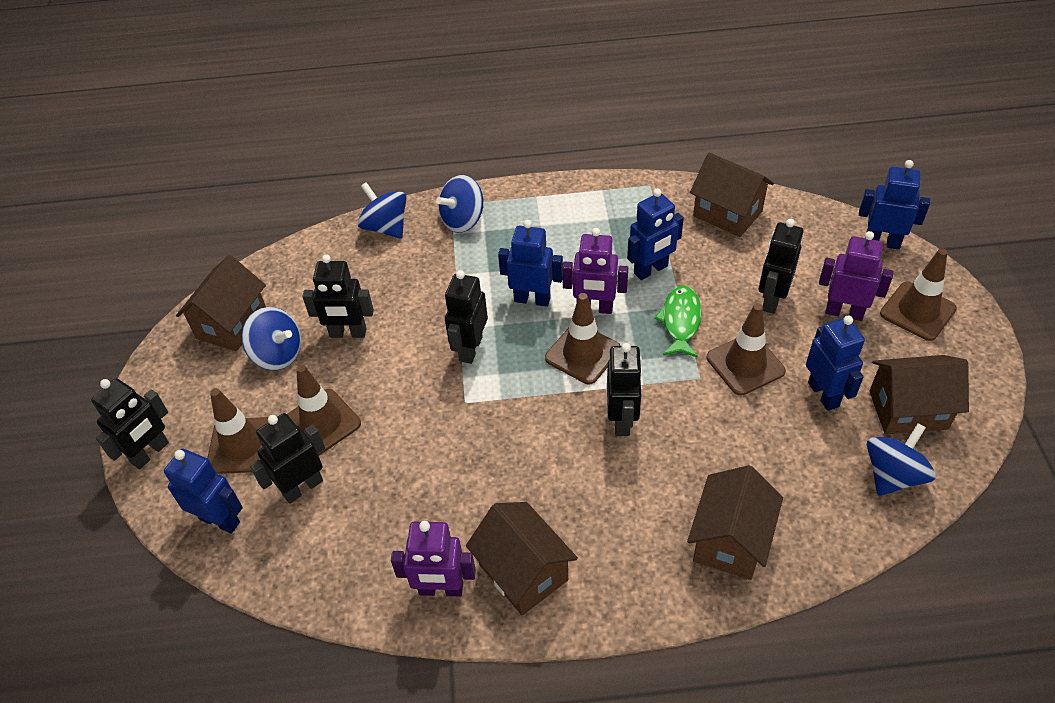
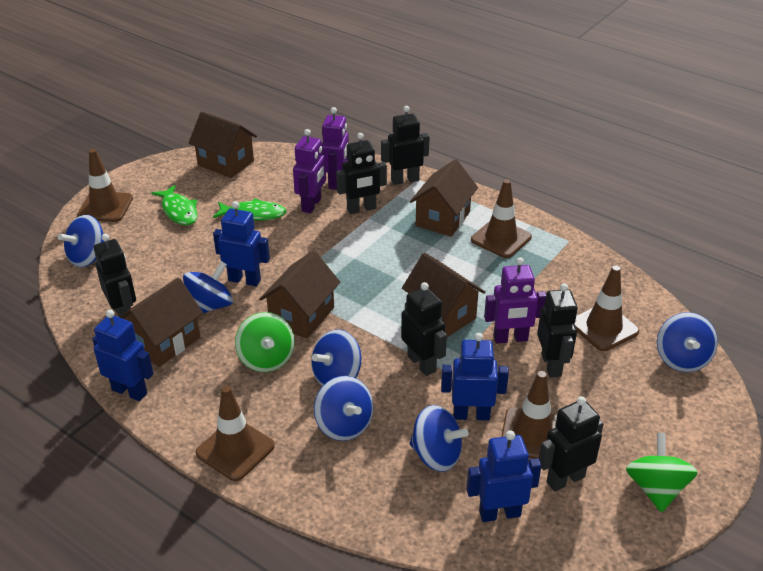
blue robot: [164,449,243,534] [498,220,563,307] [627,188,684,280] [806,316,865,411] [859,160,930,249] = 5 -> [92,310,153,401] [213,201,270,286] [441,333,509,421] [466,430,541,522] = 4
blue spinning top: [241,307,301,370] [358,182,407,238] [436,175,483,233] [867,423,936,496] = 4 -> [58,215,105,267] [183,261,233,314] [311,329,361,386] [314,376,373,441] [409,405,469,472] [657,312,718,372] = 6
green fish: [654,285,701,358] = 1 -> [152,185,198,225] [213,198,287,220] = 2
green spinning top: none = 0 -> [235,312,295,372] [626,433,698,512] = 2

